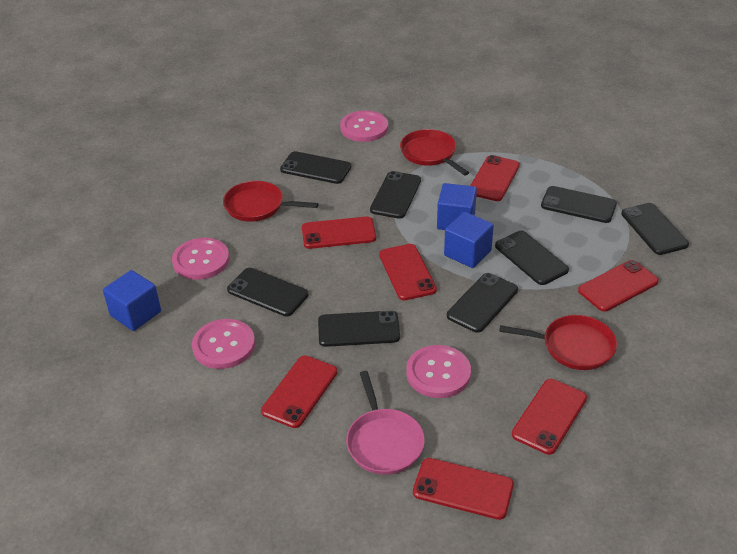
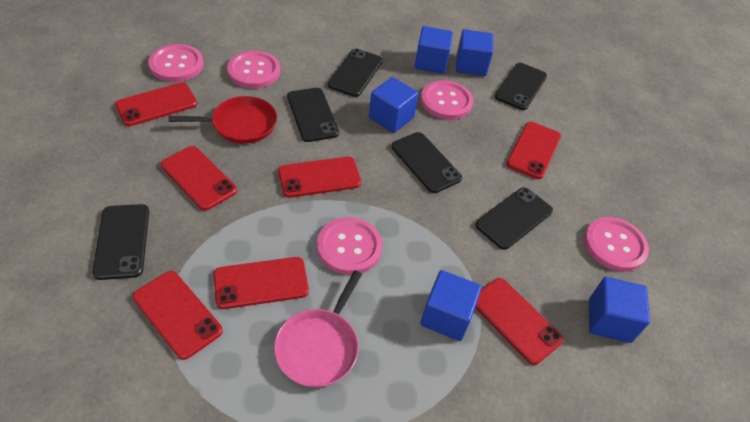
black phone: [227,268,309,316] [280,151,351,184] [318,311,400,347] [370,171,421,219] [447,273,518,333] [495,231,569,285] [541,186,617,223] [621,203,689,255] = 8 -> [92,204,149,280] [287,88,339,142] [328,49,383,97] [391,132,462,193] [475,187,553,250] [495,63,547,110] = 6
blue cube: [103,270,161,331] [437,183,477,230] [444,212,494,268] = 3 -> [369,77,419,133] [414,26,453,74] [420,270,482,341] [456,29,493,76] [589,277,650,343] = 5
pink button: [172,238,230,280] [192,319,255,369] [340,111,388,142] [406,345,471,398] = 4 -> [148,44,204,82] [227,51,280,88] [317,217,382,275] [421,80,473,120] [584,217,649,272] = 5
red pan: [223,181,319,222] [400,129,469,176] [499,315,617,370] = 3 -> [169,96,277,144] = 1

